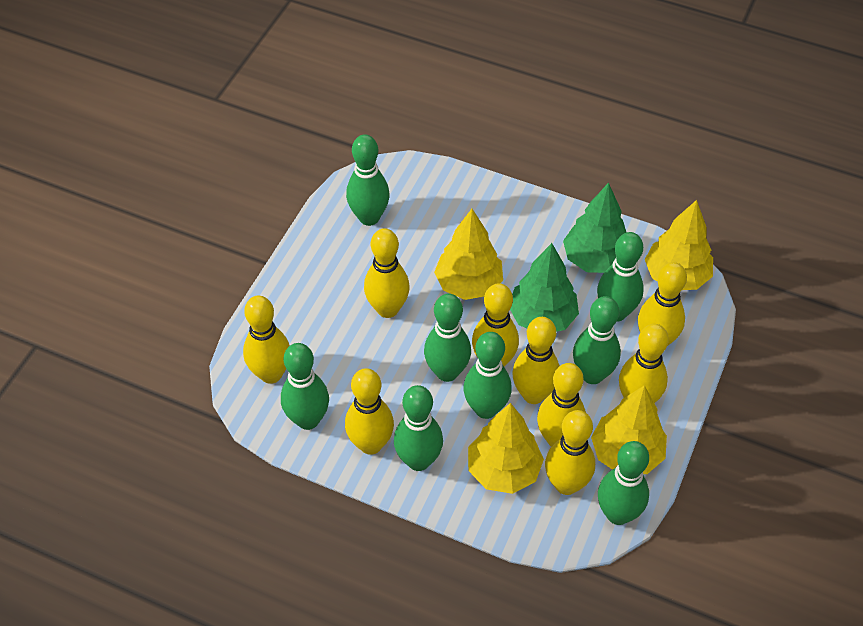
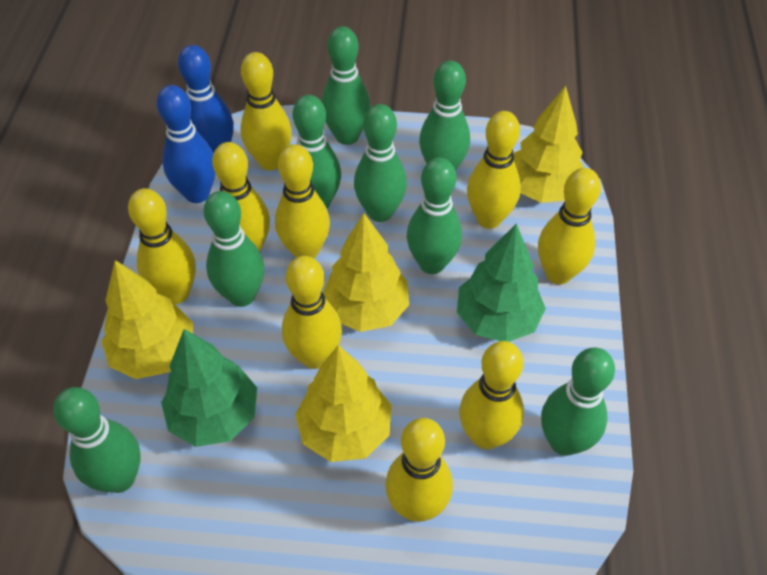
blue bowling pin: none = 0 -> [157,85,216,203] [178,45,234,153] = 2

